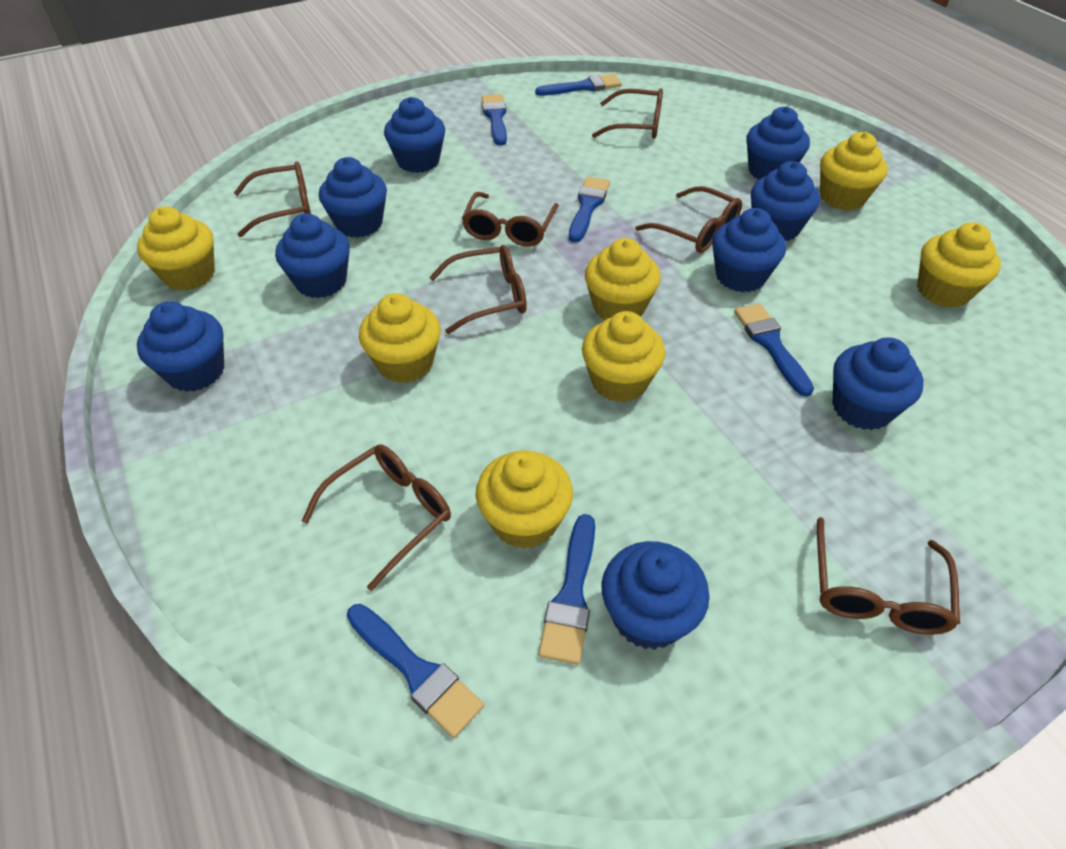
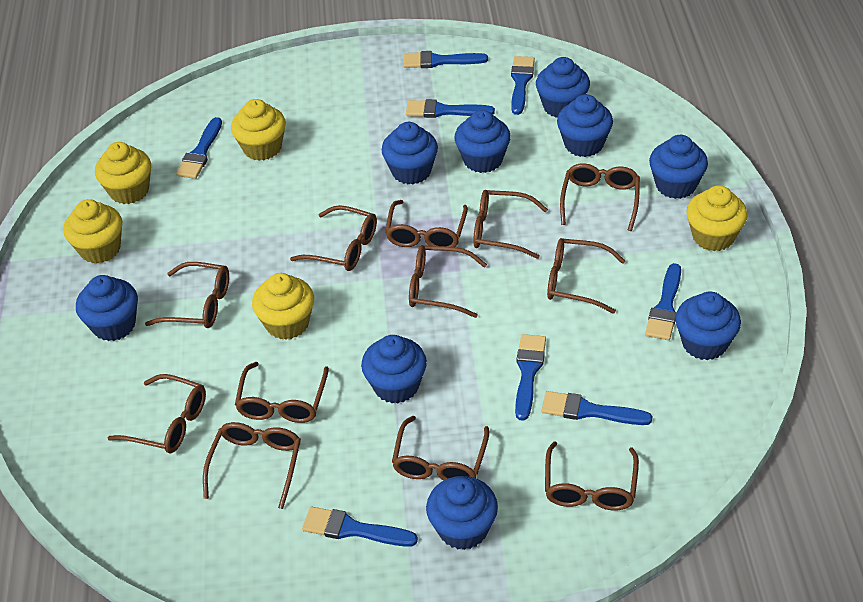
blue brush: [347,604,484,738] [481,94,507,146] [535,74,622,96] [538,514,595,665] [569,177,610,242] [734,303,814,397] = 6 -> [176,117,222,179] [302,507,418,547] [403,51,488,68] [406,99,495,118] [511,56,535,115] [515,334,546,421] [542,391,652,425] [645,263,681,340] = 8
brown glasses: [234,161,311,237] [302,445,451,591] [429,245,527,334] [462,192,559,247] [592,88,663,139] [635,186,742,253] [817,517,960,635] = 7 -> [108,374,206,453] [145,262,229,328] [203,422,301,509] [235,362,329,423] [290,205,377,271] [385,200,468,247] [392,416,489,481] [409,245,487,318] [474,190,548,259] [545,442,639,510] [547,238,625,314] [560,163,640,231] = 12
yellow cupcake: [137,206,215,291] [359,293,441,383] [476,450,573,549] [582,311,665,402] [585,238,661,321] [820,132,888,210] [917,222,1001,308] = 7 -> [63,199,122,264] [95,142,151,204] [231,99,286,161] [252,273,314,340] [686,185,747,251] = 5

